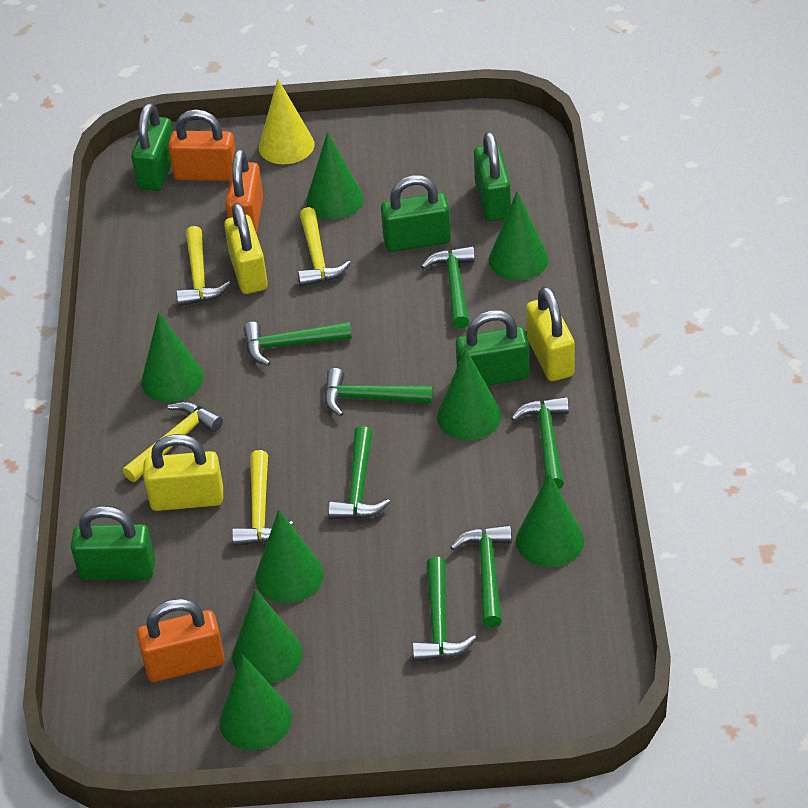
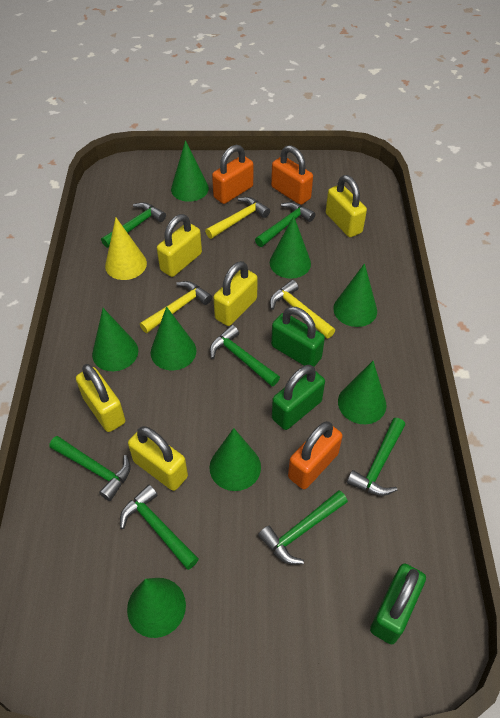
green padlock: [71,506,155,581] [131,103,173,191] [381,175,451,252] [456,310,530,386] [474,131,511,222] = 5 -> [271,307,325,367] [272,365,325,430] [370,563,426,644] = 3
yellow hammer: [123,401,223,482] [176,226,231,306] [232,450,294,546] [298,207,351,287] = 4 -> [140,281,212,333] [205,197,270,239] [270,280,335,338] = 3
yellow padlock: [143,434,223,511] [224,203,268,294] [526,286,575,381] = 3 -> [76,364,125,432] [128,426,188,491] [157,214,202,277] [213,261,258,326] [326,175,367,237] = 5

